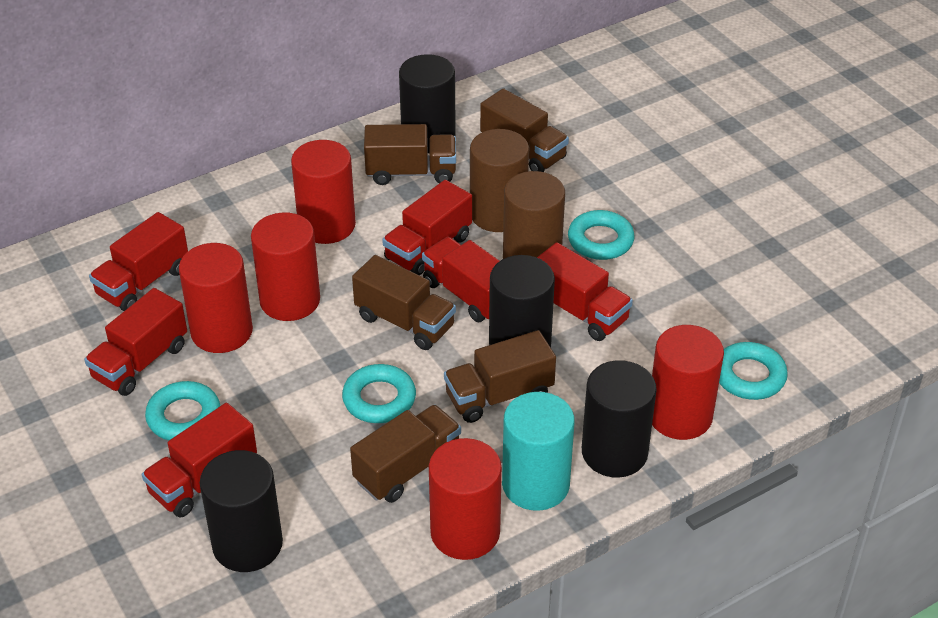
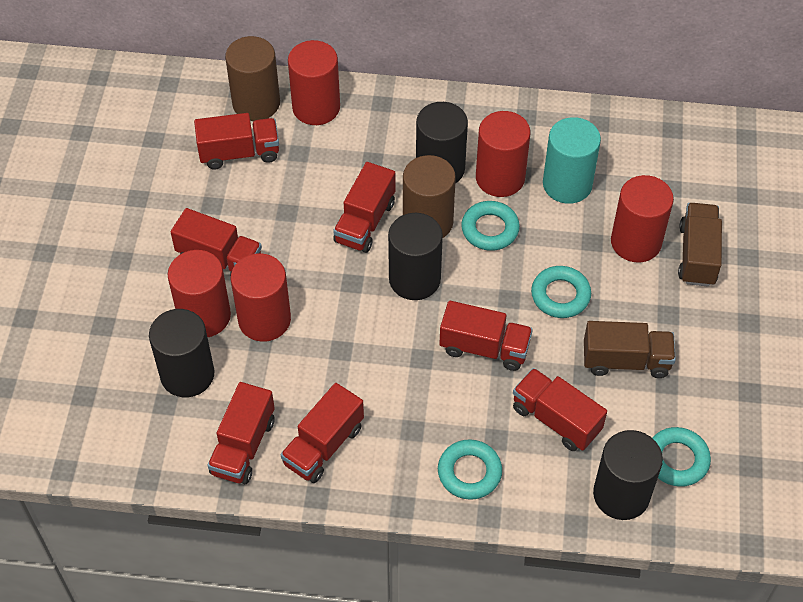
brown truck: [350,405,461,503] [352,255,456,350] [364,124,456,185] [444,330,556,423] [480,88,569,172] = 5 -> [584,321,676,378] [678,203,722,287] = 2
red truck: [84,288,187,396] [89,212,188,311] [142,403,257,518] [382,180,472,275] [422,237,499,322] [537,242,633,341] = 6 -> [171,208,262,276] [194,113,279,169] [207,382,275,484] [281,383,364,483] [333,162,395,253] [439,301,533,371] [513,368,607,451] = 7

